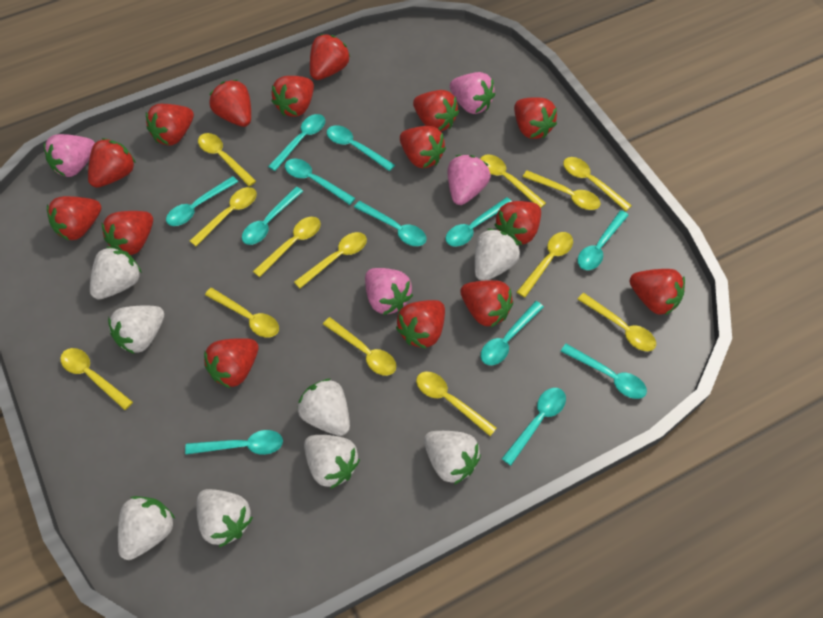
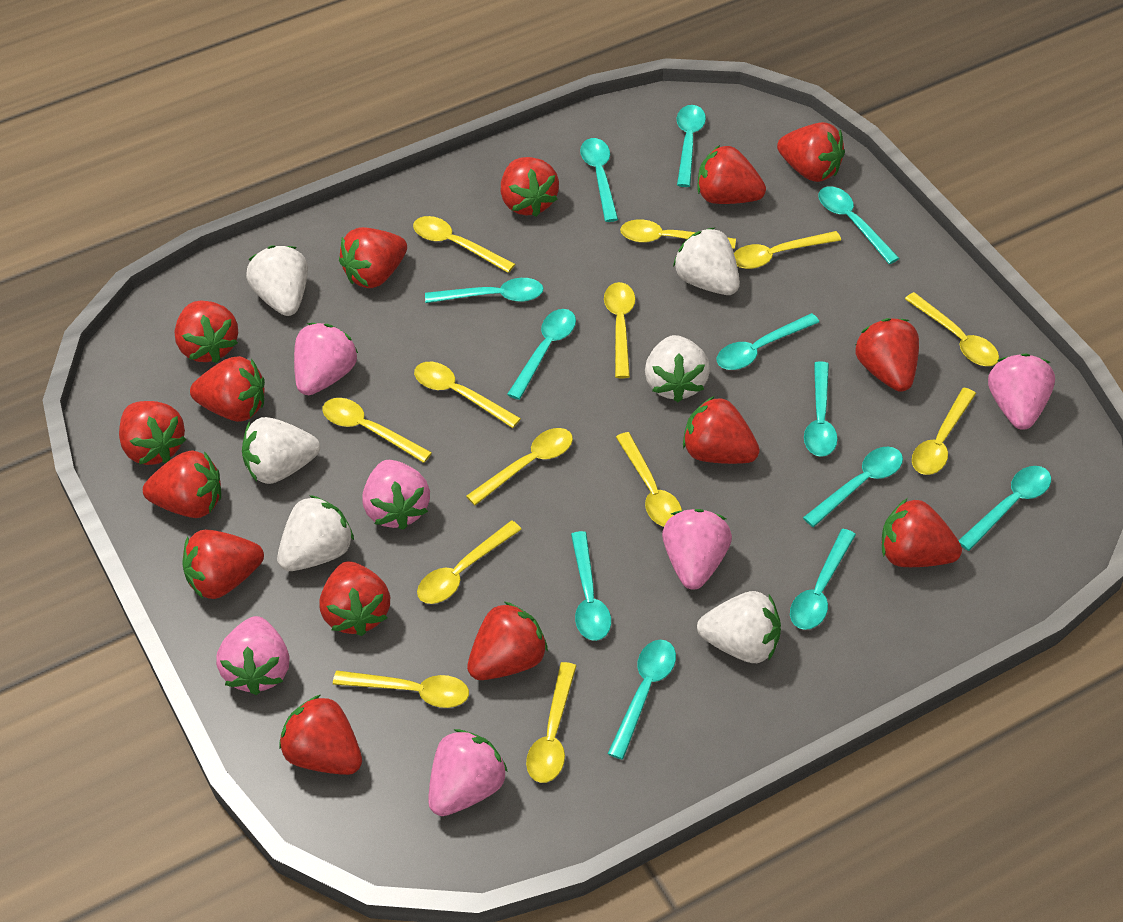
pink strawberry: [44,134,95,177] [365,268,413,315] [448,155,490,205] [450,72,495,114] = 4 -> [216,616,290,695] [294,323,358,395] [363,460,430,530] [428,729,508,816] [662,509,732,590] [988,354,1055,430] = 6
white strawberry: [90,247,142,300] [108,306,164,354] [118,496,175,560] [197,489,253,547] [297,379,350,436] [304,435,360,489] [424,431,481,485] [474,229,520,281] = 8 -> [242,417,320,484] [246,245,308,316] [277,495,354,571] [645,335,710,402] [673,227,740,295] [697,591,781,663] = 6

